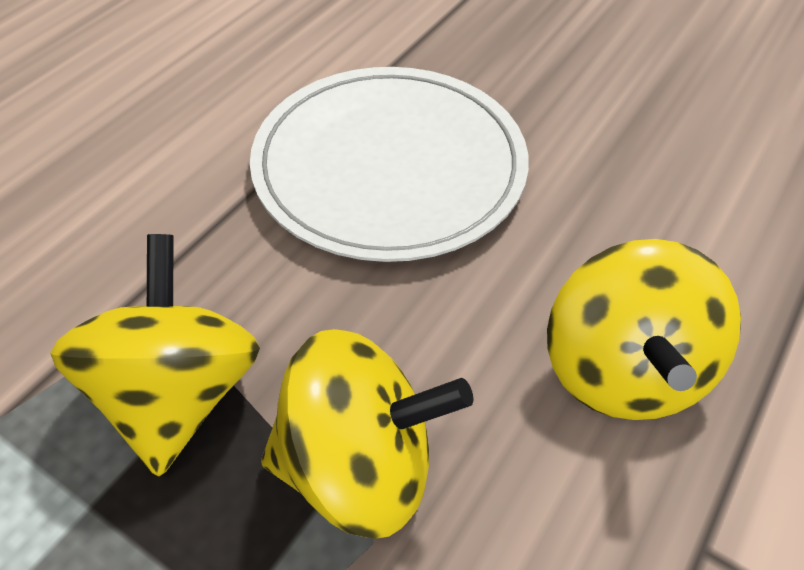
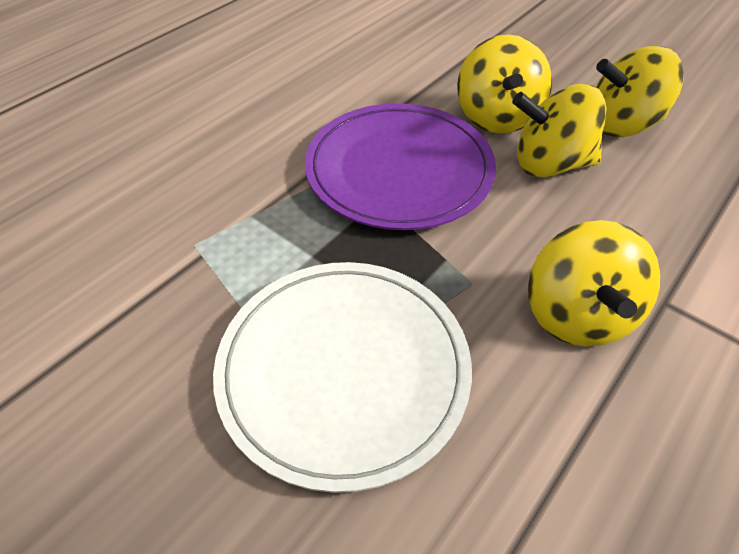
purple plate: none = 0 -> [305,103,496,230] = 1
yellow spinning top: [50,234,260,476] [261,329,473,539] [547,239,741,420] = 3 -> [457,35,552,134] [512,84,607,177] [528,220,660,347] [596,46,684,137] = 4

